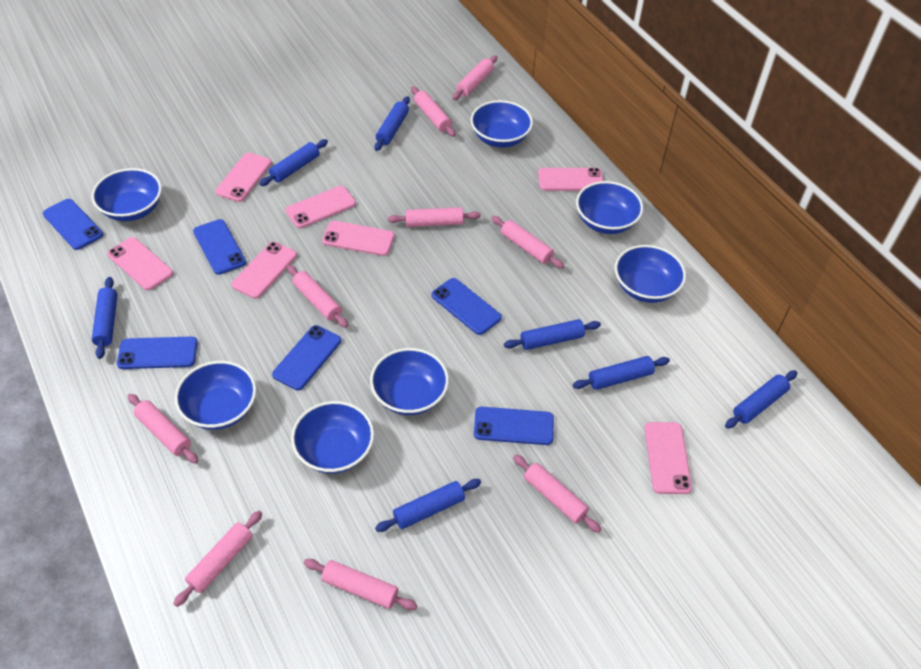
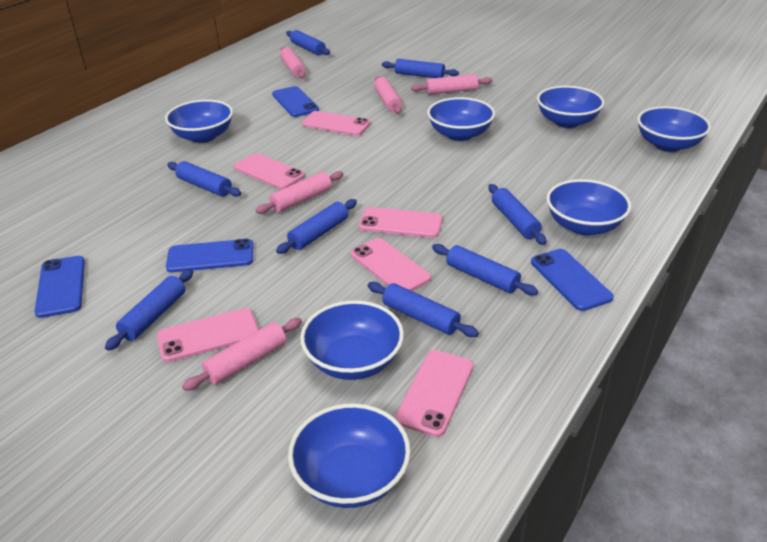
blue phone: [43,199,103,250] [117,336,198,369] [193,219,246,275] [272,325,341,390] [431,278,502,335] [474,407,554,445] = 6 -> [34,256,85,318] [166,239,253,272] [272,86,319,117] [531,249,614,311] = 4
blue rolling pin: [92,277,118,359] [259,139,328,186] [374,96,410,151] [375,479,481,532] [504,319,601,350] [573,356,670,390] [725,370,797,429] = 7 -> [105,269,193,351] [167,161,241,197] [276,199,357,254] [286,30,330,55] [368,282,479,337] [382,59,459,78] [432,244,538,296] [488,184,547,245] = 8
pink phone: [107,237,173,290] [215,152,272,202] [232,242,297,299] [285,186,356,228] [322,221,394,256] [538,168,603,191] [644,422,692,494] = 7 -> [157,308,259,362] [234,153,305,189] [302,111,370,136] [351,238,431,291] [359,207,442,238] [395,350,473,437] = 6
pink rolling pin: [128,394,198,464] [173,511,262,607] [287,265,348,328] [304,559,417,610] [388,207,481,227] [411,86,455,137] [452,56,497,100] [492,216,564,269] [513,454,601,533] = 9 -> [182,318,302,391] [255,171,343,214] [280,47,306,78] [374,76,402,114] [411,74,492,95] = 5

